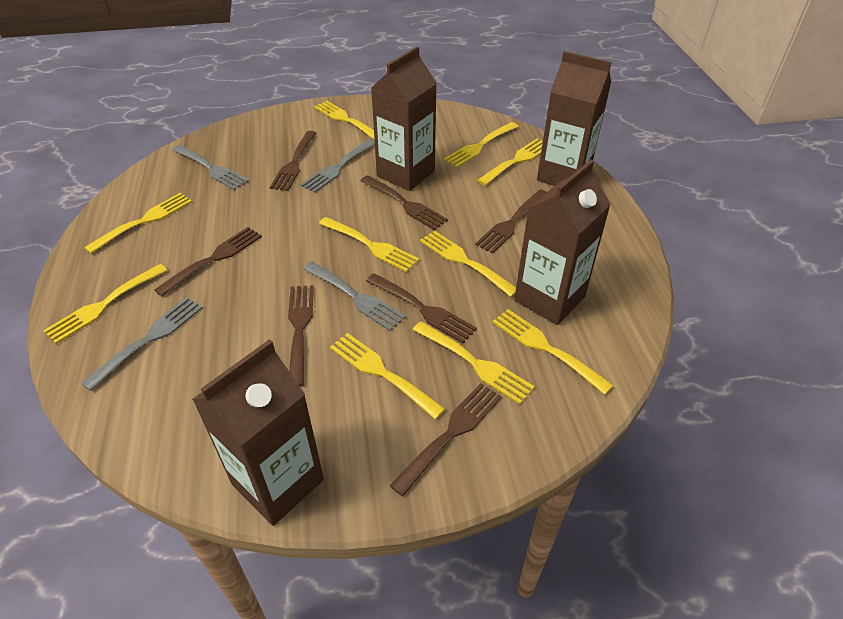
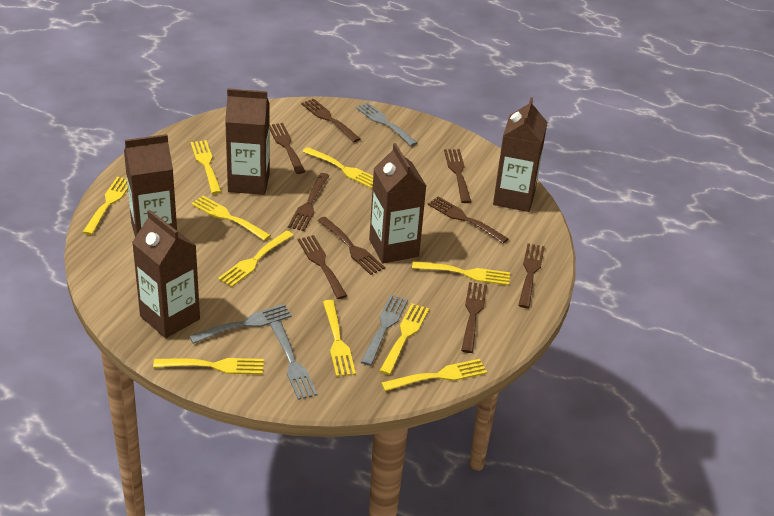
brown carton: [192,339,324,526] [371,46,437,191] [514,160,611,325] [537,51,611,186] = 4 -> [124,134,177,237] [132,210,200,338] [225,88,270,195] [369,143,426,264] [493,97,547,212] = 5
brown fork: [154,227,262,296] [270,131,316,191] [288,285,314,387] [361,175,448,230] [366,273,477,344] [389,383,502,496] [475,189,547,254] = 7 -> [270,123,306,174] [288,173,329,231] [298,235,347,299] [301,99,360,142] [317,217,385,275] [427,196,509,244] [444,149,471,203] [461,282,487,353] [518,243,545,308] = 9

